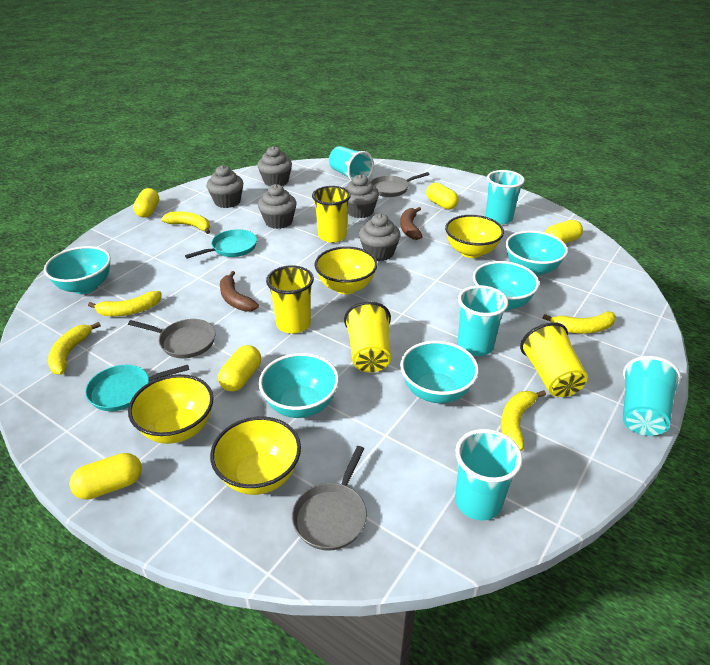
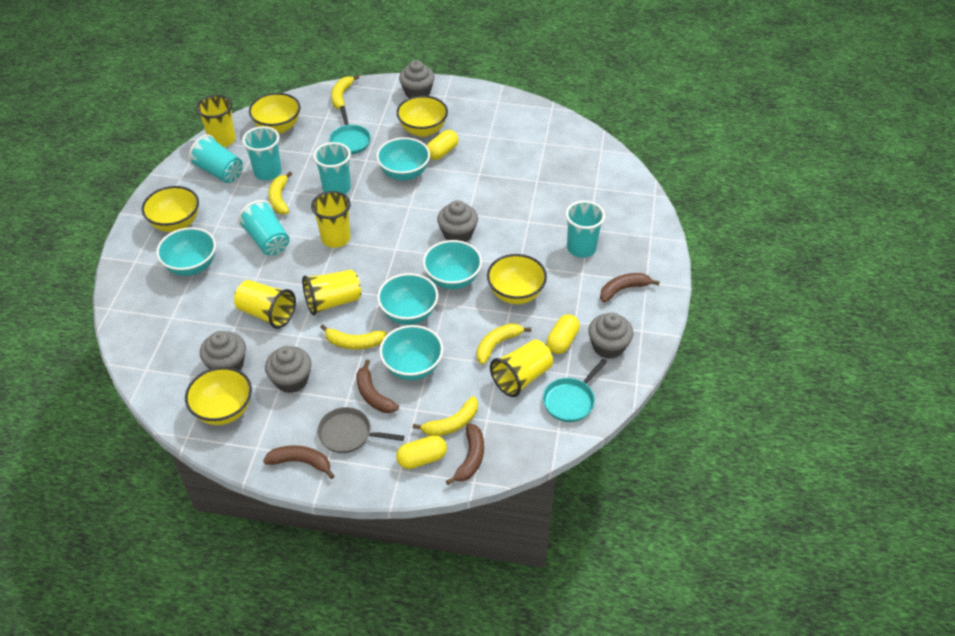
brown banana: [220,271,259,311] [400,207,423,240] = 2 -> [263,445,334,479] [356,359,399,413] [446,423,484,485] [600,273,660,303] = 4
grey pan: [128,319,216,358] [292,446,367,551] [371,172,430,197] = 3 -> [317,407,404,453] = 1
yellow bowl: [128,374,214,444] [210,416,301,495] [314,246,378,294] [445,215,504,258] = 4 -> [142,186,199,232] [185,367,252,425] [249,93,301,134] [396,95,448,137] [487,254,547,304] = 5
yellow capsule: [69,453,142,500] [133,188,159,218] [218,345,261,392] [426,183,459,210] [545,220,583,243] = 5 -> [396,435,447,469] [427,130,458,160] [546,314,580,354] = 3
yellow cup: [266,265,314,334] [312,186,351,243] [344,301,391,372] [520,322,588,397] = 4 -> [196,95,236,147] [234,280,296,329] [302,270,361,315] [311,191,351,248] [490,339,553,397] = 5

